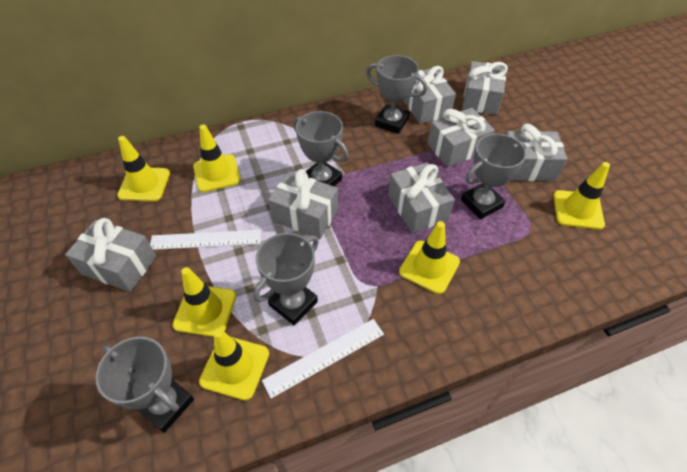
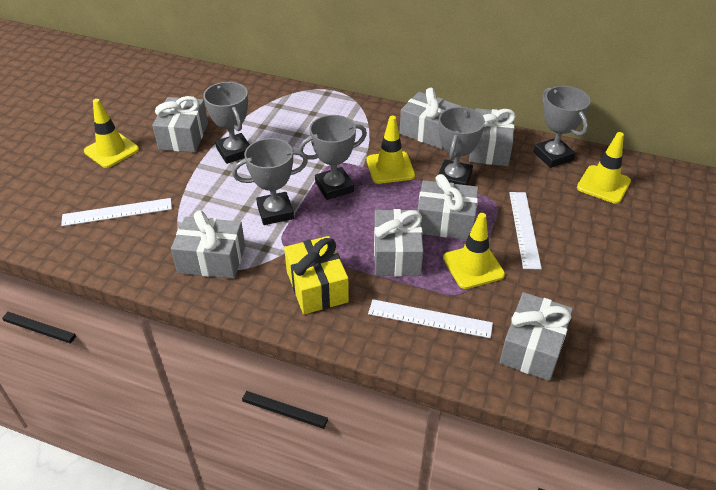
white ruler: [150,230,261,250] [262,319,384,399] = 2 -> [61,198,172,226] [368,299,493,338] [509,192,542,269] = 3
yellow gift: none = 0 -> [284,236,349,314] = 1
yellow traffic cone: [117,136,170,201] [173,267,236,337] [193,125,241,192] [199,329,269,401] [399,221,460,294] [553,162,610,230] = 6 -> [84,99,139,168] [367,116,415,184] [443,213,505,289] [577,132,631,204] = 4

